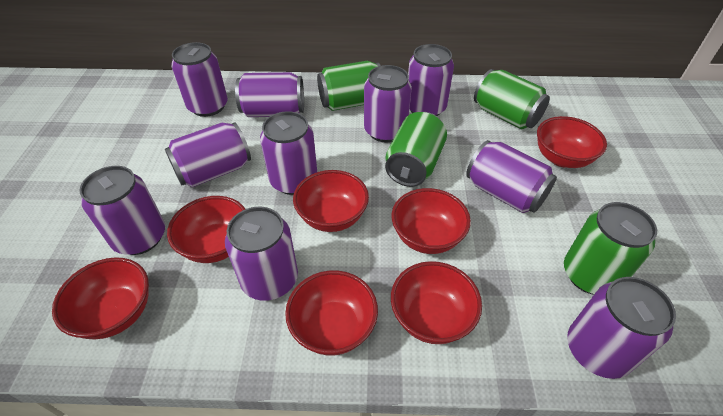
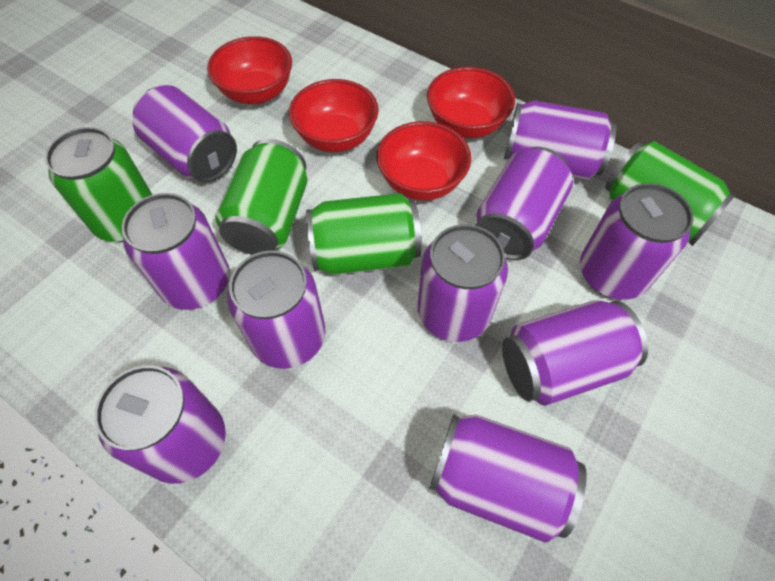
red bowl: [52,257,149,339] [167,196,245,263] [285,270,378,356] [293,170,369,232] [391,261,482,344] [392,188,471,254] [537,116,607,168] = 7 -> [207,36,292,104] [289,79,379,152] [376,121,471,201] [427,67,515,138] = 4

